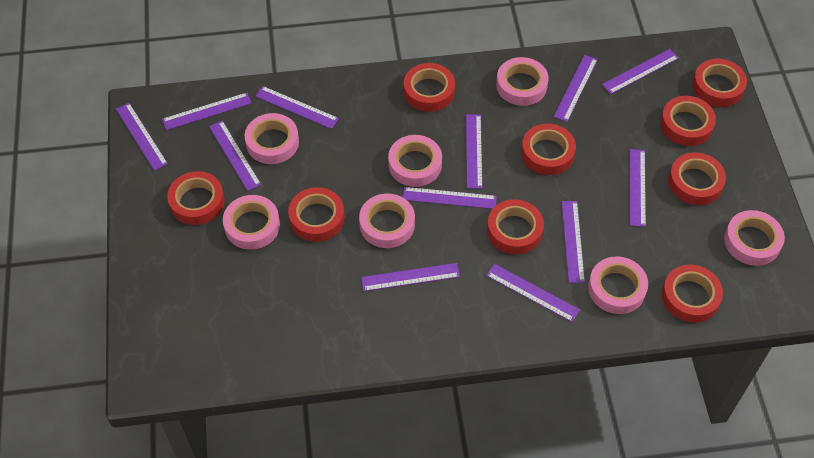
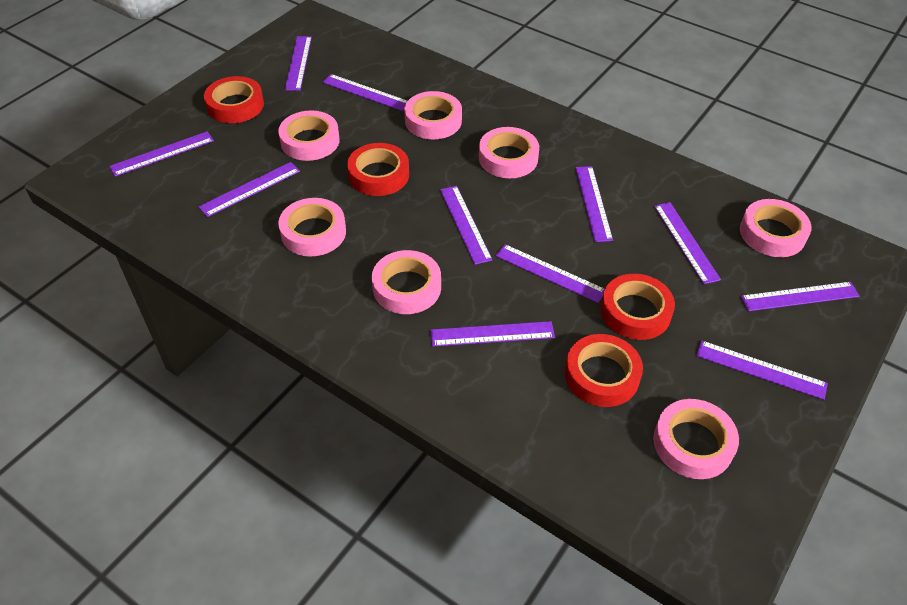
purple ruler: [116,103,168,171] [162,93,252,130] [209,121,261,191] [255,86,339,129] [361,263,460,291] [403,187,497,209] [466,114,483,189] [486,264,580,322] [553,55,598,122] [562,201,585,283] [602,49,679,94] [630,149,646,227] = 12 -> [109,131,214,177] [199,162,300,217] [285,36,312,91] [322,74,407,111] [431,321,555,347] [440,186,492,265] [496,244,605,303] [575,166,613,242] [654,202,721,284] [696,340,828,400] [741,282,860,311] = 11
red tape: [167,171,225,225] [288,187,345,242] [404,63,455,112] [487,199,544,254] [521,124,576,175] [660,96,716,146] [662,265,723,323] [668,152,726,205] [692,59,747,107] = 9 -> [204,76,264,123] [347,143,409,196] [565,334,643,407] [601,274,675,340] = 4

